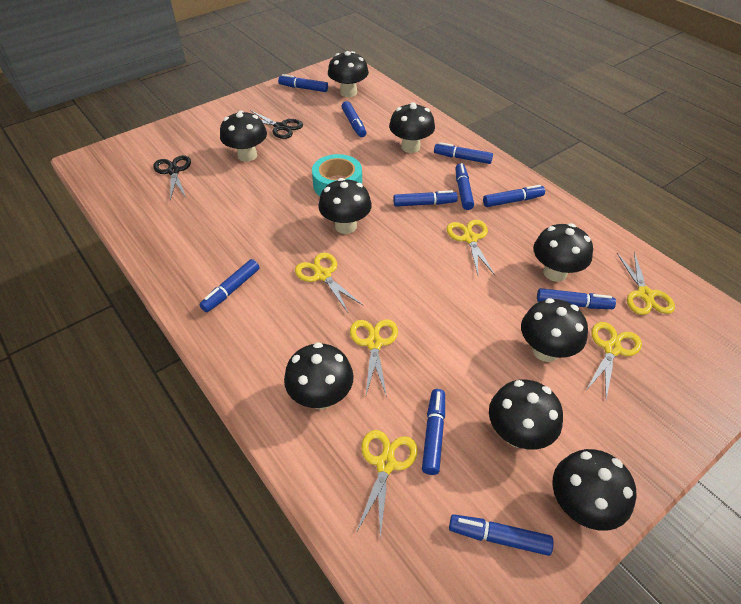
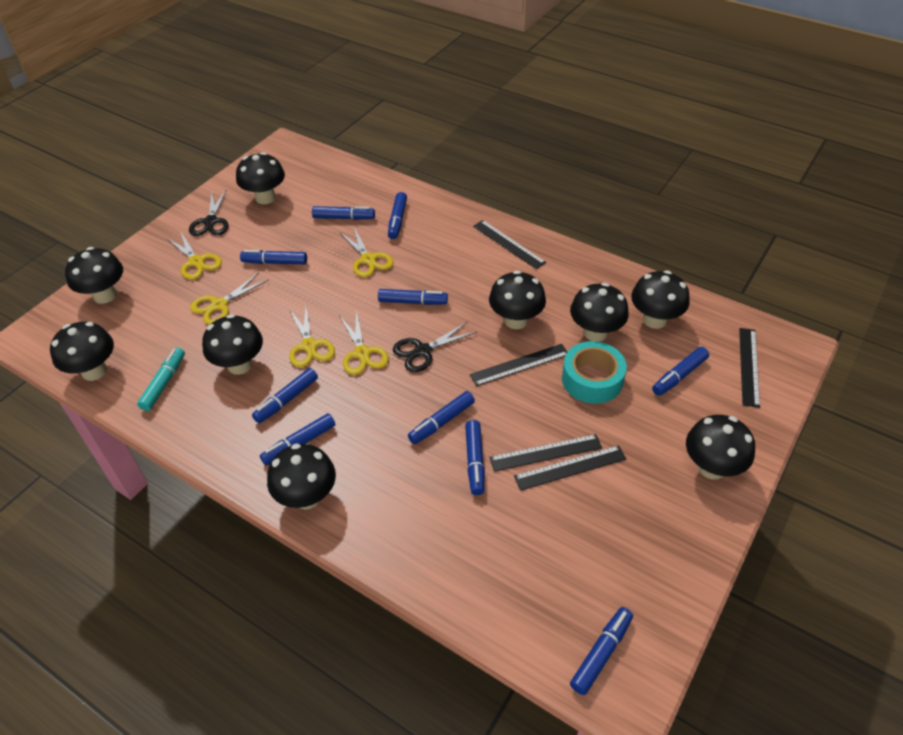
black ruler: none = 0 -> [470,344,567,386] [473,220,546,269] [489,434,602,472] [514,445,626,491] [739,328,760,408] = 5
turquoise marker: none = 0 -> [137,347,185,411] = 1
yellow scissors: [295,253,364,312] [350,319,398,397] [356,430,418,538] [447,219,495,275] [586,322,642,400] [617,252,675,315] = 6 -> [166,232,222,280] [190,273,269,325] [289,307,335,367] [339,312,389,375] [340,227,394,277] = 5

